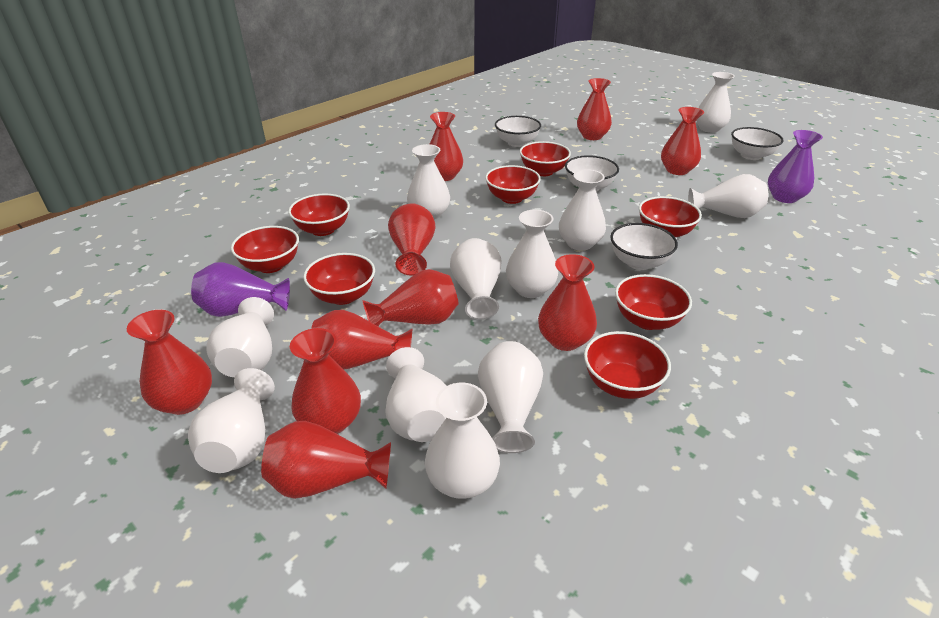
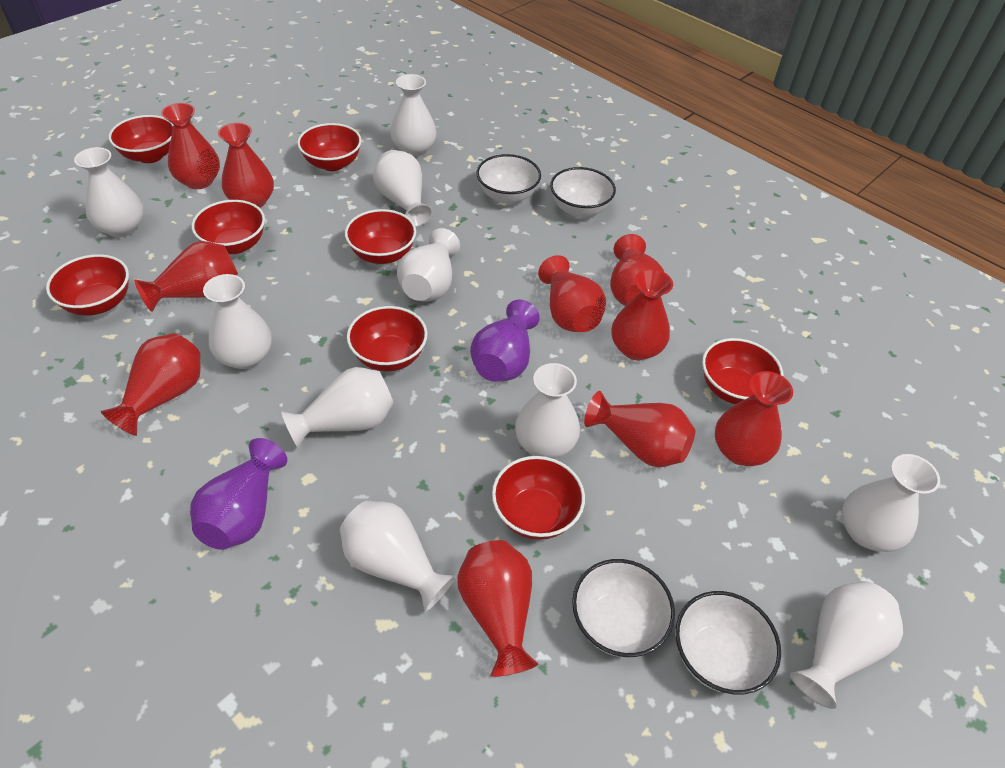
white vase: [188,368,275,473] [206,297,274,377] [385,347,447,442] [407,144,450,220] [425,383,500,499] [450,238,502,320] [478,341,543,453] [506,210,558,298] [559,169,606,251] [688,174,768,218] [696,72,735,133] = 11 -> [74,147,144,237] [203,274,272,369] [281,367,394,448] [340,501,456,613] [373,150,433,227] [390,74,437,157] [397,228,460,302] [515,363,580,459] [790,581,903,709] [842,454,940,552] = 10

